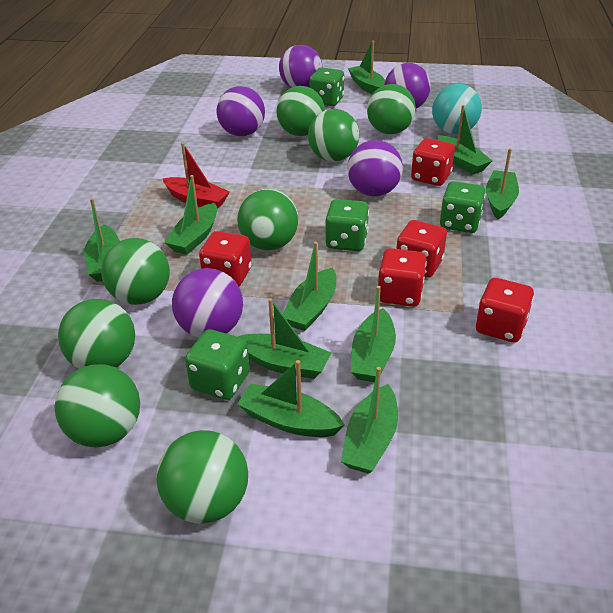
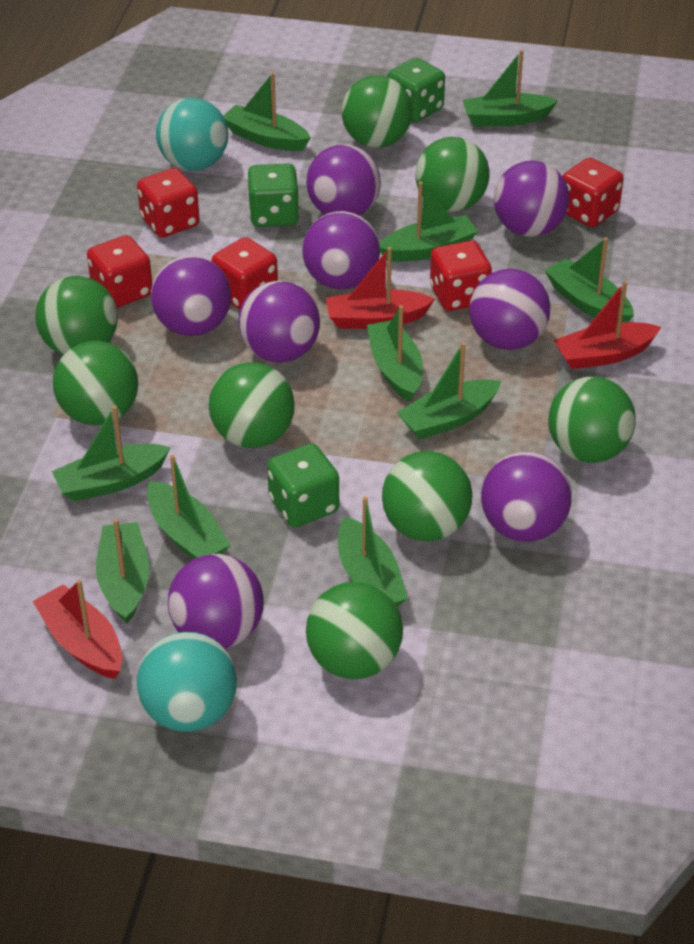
green dice: [185,329,250,400] [309,68,344,106] [325,199,369,251] [440,181,485,233] = 4 -> [247,163,299,227] [267,443,339,527] [387,58,445,122] = 3
purple ball: [172,268,243,338] [216,86,265,136] [279,45,322,88] [347,140,403,196] [384,63,431,108] = 5 -> [151,256,231,336] [168,554,264,649] [238,281,320,363] [302,211,380,289] [306,144,381,216] [469,269,551,350] [481,451,572,542] [494,161,570,237] = 8
red boat: [162,143,230,209] = 1 -> [33,579,122,679] [326,247,435,329] [554,281,661,369] = 3
turquoise ball: [432,84,482,134] = 1 -> [137,632,237,732] [156,98,228,171] = 2

